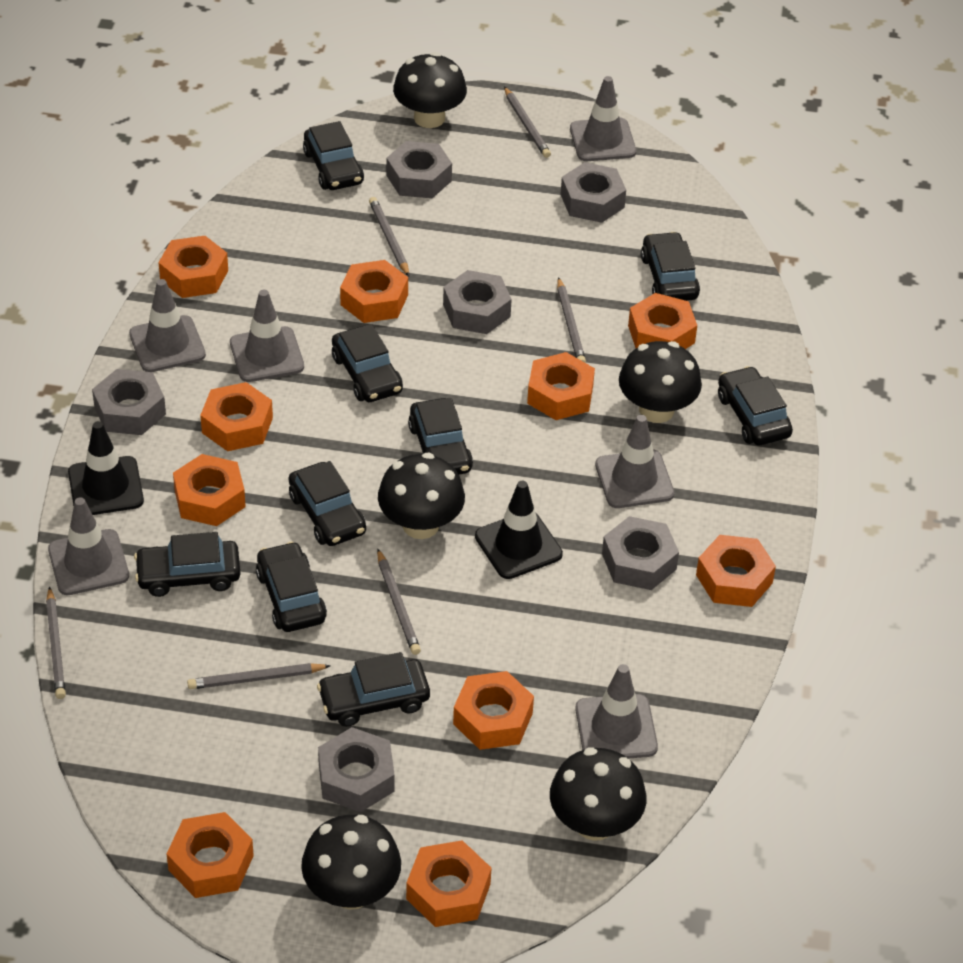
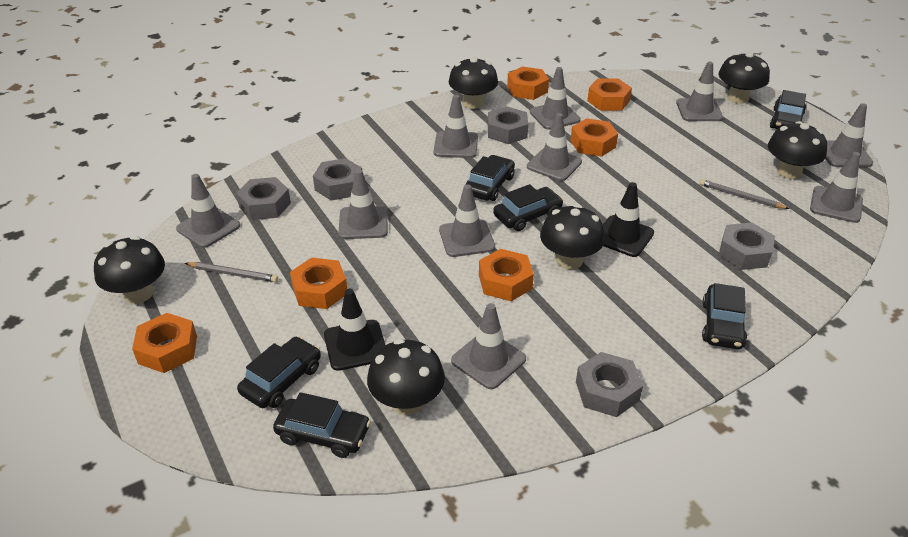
black car: [134,532,241,597] [256,542,327,632] [289,461,366,546] [303,121,364,190] [317,652,430,727] [332,324,403,402] [408,398,473,475] [641,232,700,301] [718,366,793,445] = 9 -> [237,336,321,408] [273,392,371,458] [465,155,515,201] [493,184,563,231] [702,283,747,349] [770,90,806,129] = 6
black mushroom: [301,815,401,910] [378,453,465,539] [393,52,467,128] [550,747,646,841] [619,341,702,423] = 5 -> [94,236,165,304] [367,339,445,415] [449,57,498,109] [540,204,605,270] [718,52,770,104] [768,121,827,179] = 6
grey nut: [92,369,166,435] [318,727,395,812] [387,141,452,198] [443,270,512,334] [560,162,626,223] [602,516,679,590] = 6 -> [236,177,291,220] [313,158,362,201] [488,106,528,144] [576,352,643,417] [718,222,775,270] = 5
grey pencil: [46,586,66,699] [187,663,331,689] [369,197,409,277] [377,549,421,655] [504,87,551,158] [557,277,586,363] = 6 -> [185,262,278,282] [699,179,789,209] = 2
grey traffic cone: [48,497,129,595] [129,279,206,372] [230,290,304,382] [570,76,636,161] [575,664,658,759] [595,415,674,508] = 6 -> [176,174,240,248] [338,169,388,239] [434,95,478,158] [439,184,495,257] [451,303,526,389] [527,113,582,181] [530,67,581,130] [676,61,723,121] [810,152,863,223] [826,103,873,167] = 10
orange nut: [158,236,228,298] [167,812,254,898] [173,454,246,526] [200,382,273,451] [340,260,408,323] [406,840,491,927] [453,671,534,750] [527,352,595,420] [628,293,697,349] [696,535,776,607] = 10 -> [132,313,197,373] [290,258,347,309] [479,249,534,301] [507,67,549,100] [570,118,618,157] [587,79,632,111] = 6

